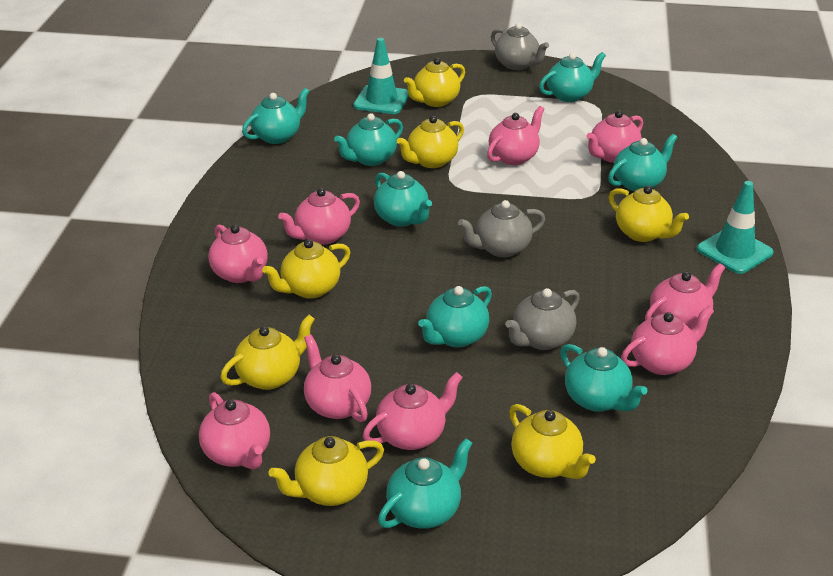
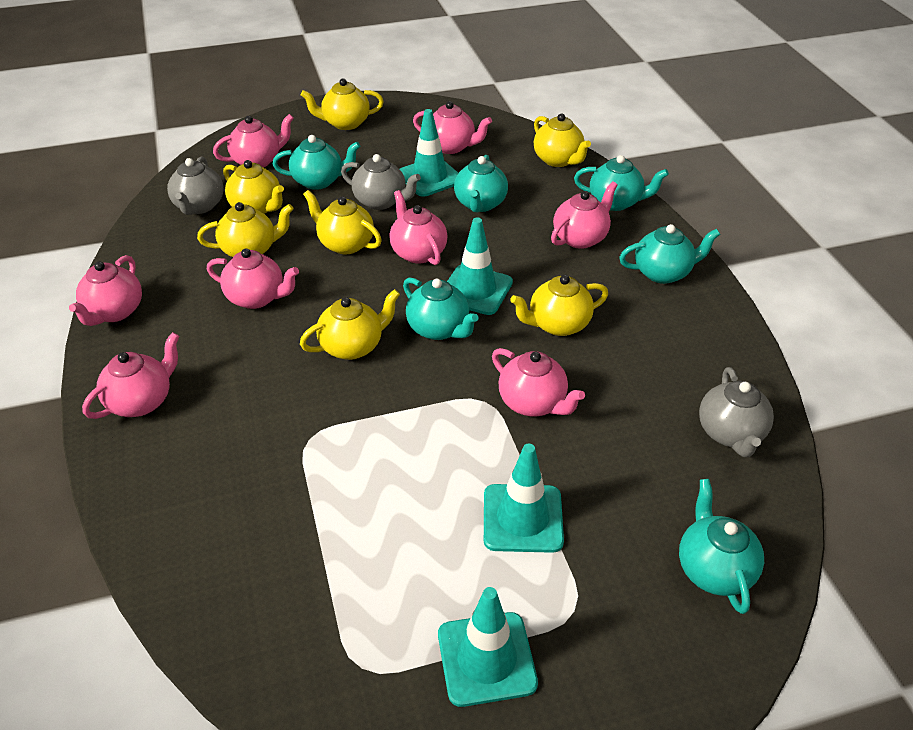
pink teapot: [199,392,270,470] [208,225,268,283] [278,188,360,245] [304,334,371,422] [363,372,463,450] [487,106,544,165] [586,110,643,163] [621,306,714,375] [645,263,725,329] = 9 -> [69,255,142,326] [82,332,180,419] [207,248,299,309] [213,114,294,168] [389,190,448,265] [413,101,492,154] [492,348,585,416] [551,181,618,249] = 8
turquoise teapot: [242,88,309,144] [334,113,403,166] [374,171,432,227] [378,438,472,529] [418,286,492,348] [539,52,606,102] [560,344,648,412] [608,134,678,191] = 8 -> [273,135,360,190] [403,277,479,340] [454,155,508,212] [574,155,669,211] [619,224,720,284] [679,479,764,614] = 6
turquoise traffic cone: [353,38,409,114] [697,181,774,274] = 2 -> [400,109,458,197] [438,587,538,707] [447,217,513,315] [484,444,564,553] = 4

